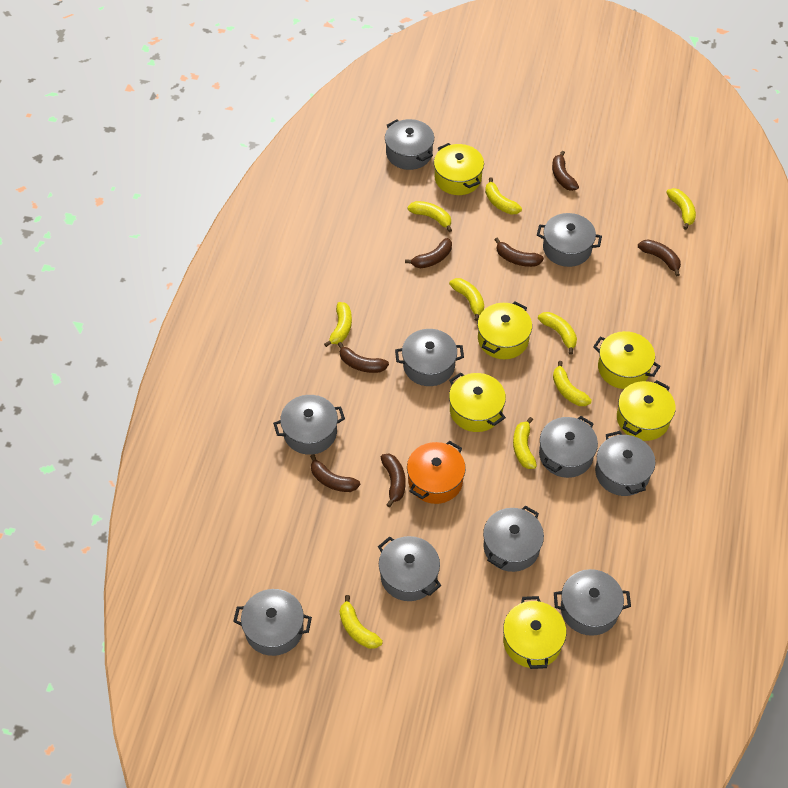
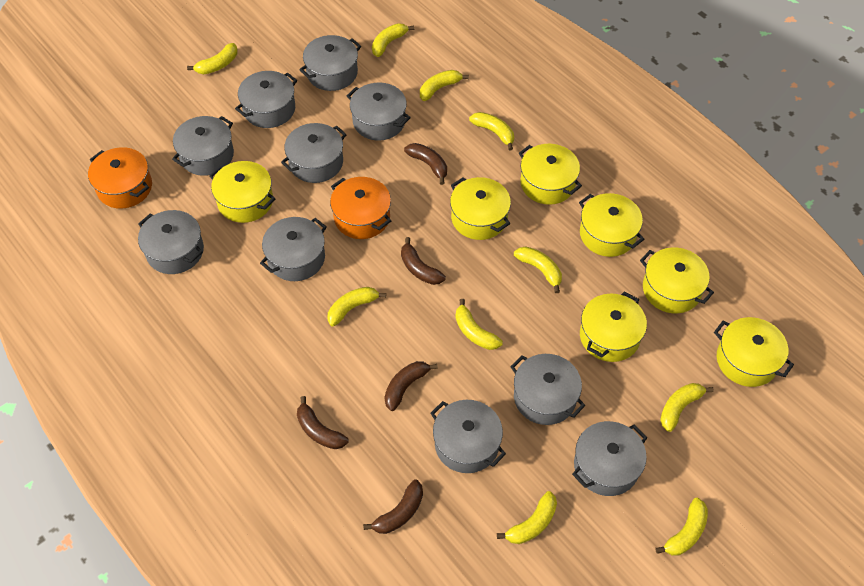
brown banana: [310,454,360,492] [338,342,389,373] [381,454,405,507] [405,238,452,269] [494,238,544,267] [552,151,579,191] [638,240,681,276] = 7 -> [297,396,349,449] [363,479,423,534] [384,361,438,411] [401,237,446,285] [404,143,447,185] = 5
orange pot: [407,440,466,504] = 1 -> [88,147,152,209] [330,177,391,239] = 2
yellow banana: [324,302,352,347] [340,595,383,649] [407,201,452,232] [449,278,484,321] [485,177,522,215] [513,417,537,469] [538,312,577,355] [553,361,592,406] [666,188,696,230] = 9 -> [187,43,238,74] [327,287,386,327] [372,23,414,57] [420,70,469,101] [456,299,503,350] [469,112,514,151] [497,491,557,544] [514,246,562,293] [655,498,708,556] [660,383,714,432] = 10
yellow pot: [434,143,484,195] [449,373,506,432] [477,301,532,359] [503,596,566,669] [593,331,661,389] [617,380,676,441] = 6 -> [209,161,275,223] [450,177,511,240] [519,144,582,205] [579,193,644,257] [580,292,647,362] [640,247,714,313] [714,317,794,387] = 7

